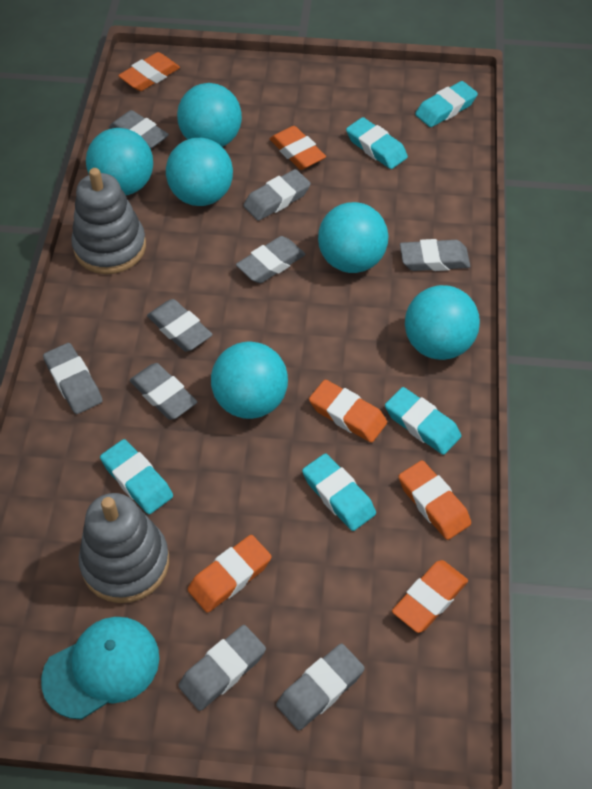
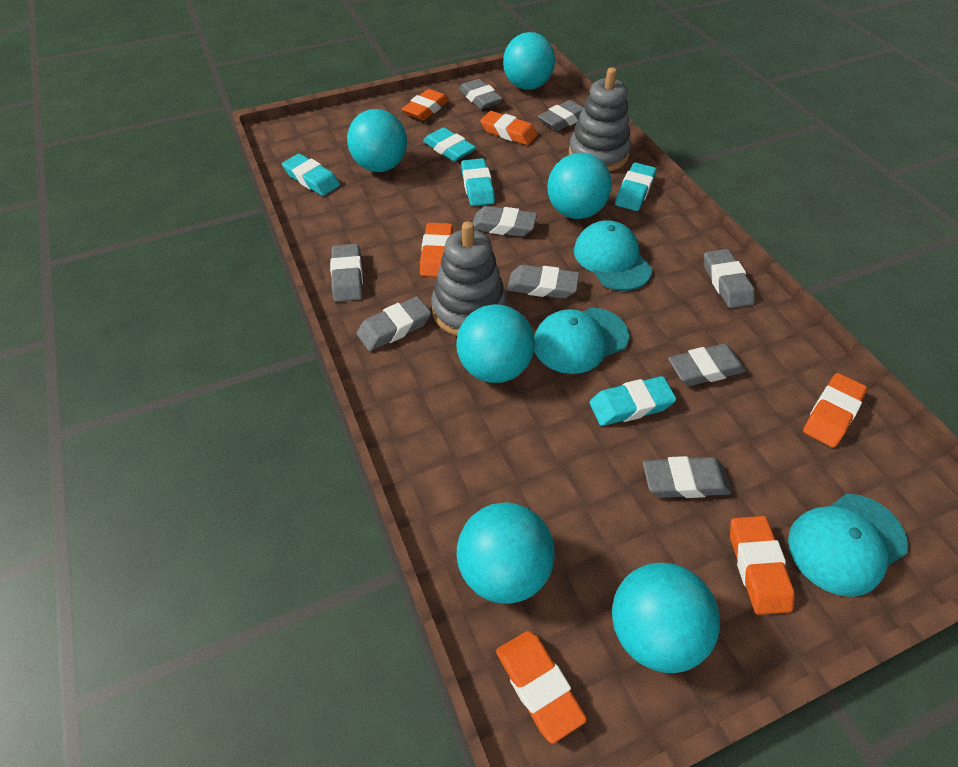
turquoise cap: [41,617,159,719] = 1 -> [534,307,629,374] [574,220,652,291] [788,494,908,597] = 3

